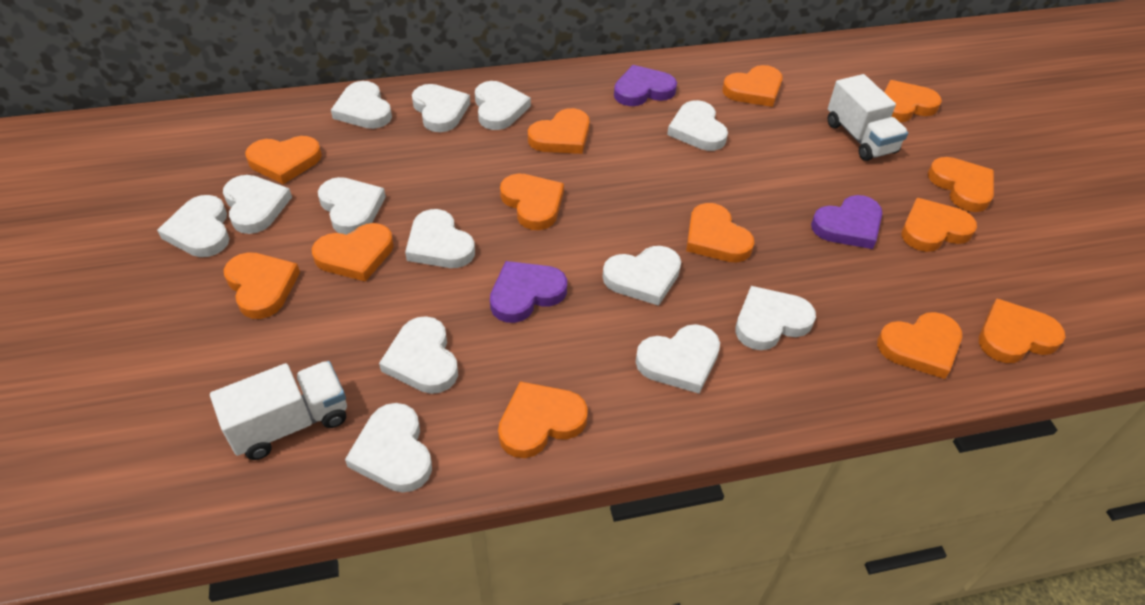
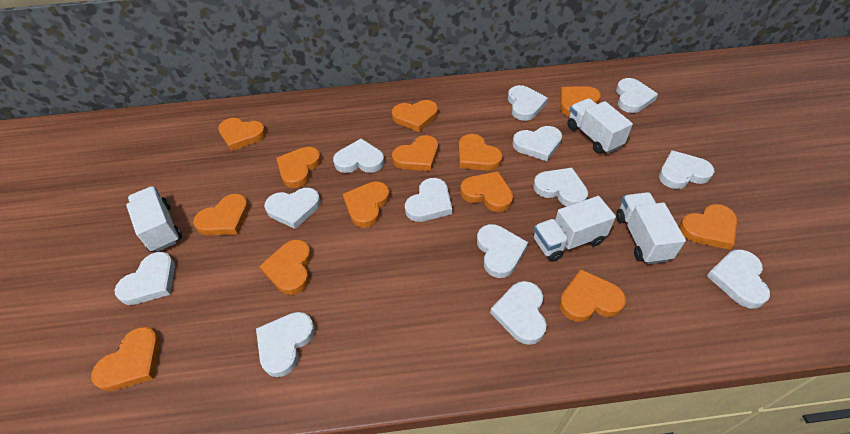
purple heart: [490,261,567,323] [614,65,677,106] [811,195,882,249] = 3 -> none = 0
white truck: [210,361,347,460] [827,74,908,161] = 2 -> [126,186,182,252] [534,196,616,262] [567,98,633,154] [616,192,686,264] = 4

